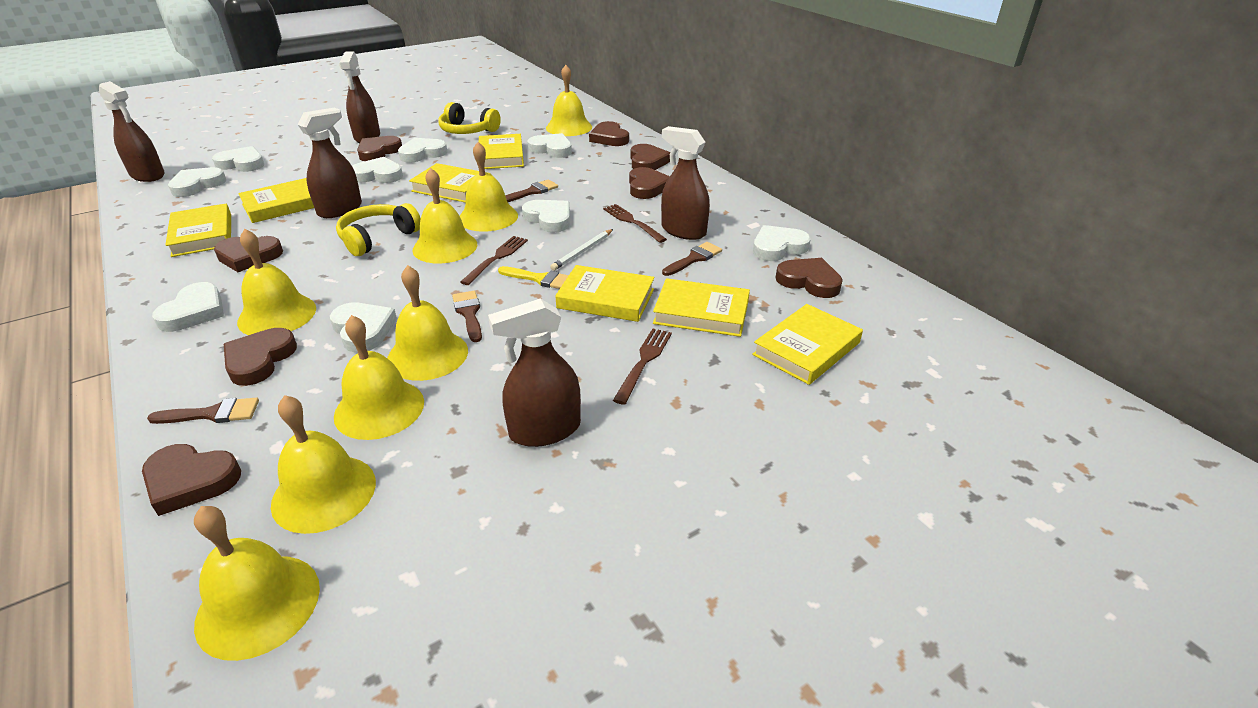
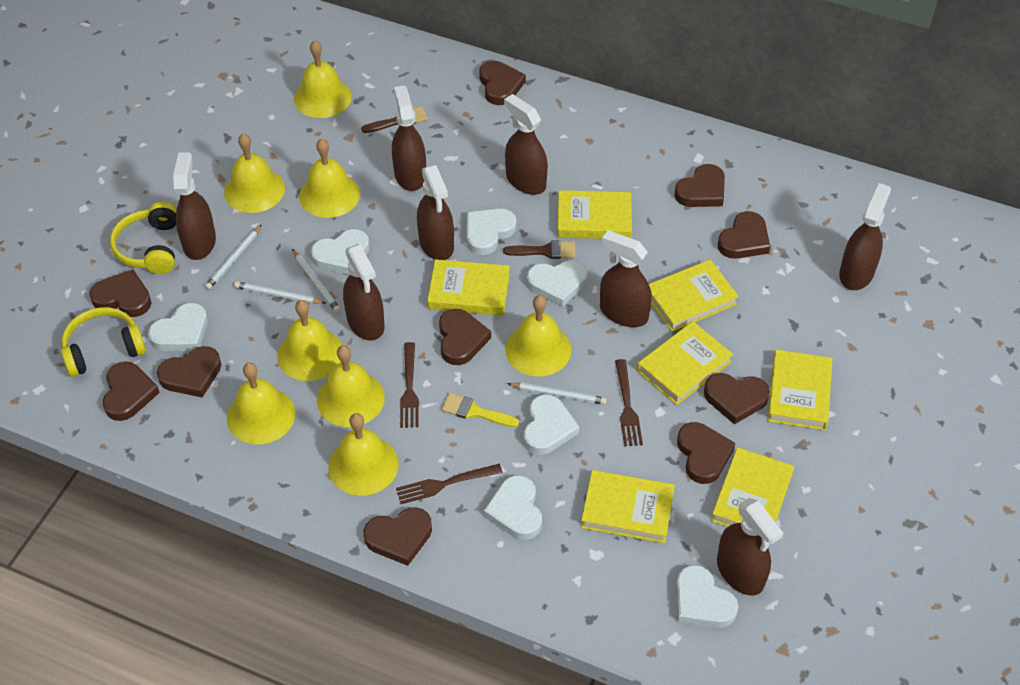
brown brush: [147,398,259,424] [452,291,482,342] [505,179,558,202] [662,242,722,276] = 4 -> [361,106,428,133] [503,240,576,259] = 2
brown heart: [142,444,241,516] [214,236,283,272] [224,328,297,386] [357,136,402,161] [589,121,629,146] [629,167,670,199] [630,144,670,170] [776,258,843,298] = 8 -> [89,269,151,317] [103,361,160,421] [157,346,221,398] [363,507,432,566] [439,309,491,365] [479,61,526,105] [674,164,725,207] [677,422,735,484] [704,373,770,424] [718,211,770,259] = 10
brown spray bottle: [99,81,165,182] [298,108,362,218] [339,51,380,143] [488,299,581,447] [661,126,710,240] = 5 -> [173,152,216,260] [343,244,385,340] [392,85,426,191] [417,165,454,260] [504,94,548,195] [600,230,652,327] [717,498,783,596] [839,183,891,290] = 8
white heart: [152,282,224,332] [168,167,226,197] [212,146,264,172] [330,302,397,352] [352,157,403,183] [398,138,448,163] [522,200,570,233] [527,133,572,158] [753,225,811,261] = 9 -> [148,303,208,351] [311,229,370,275] [467,209,516,255] [484,475,542,540] [523,394,580,455] [527,260,587,307] [676,565,738,628] = 7
white pencil: [550,229,613,271] = 1 -> [205,225,262,290] [234,281,325,304] [292,249,341,313] [507,382,607,405] = 4

